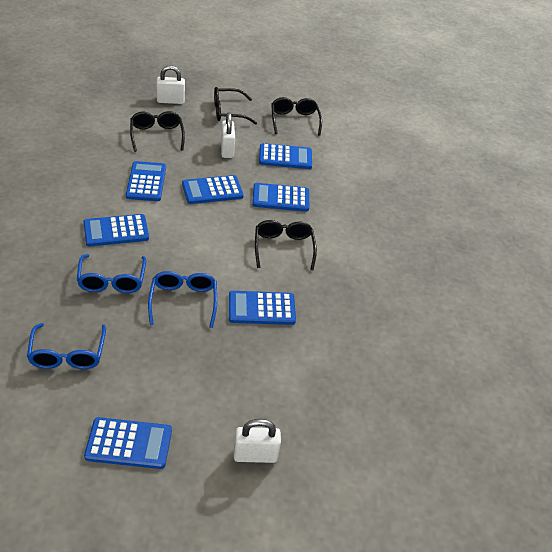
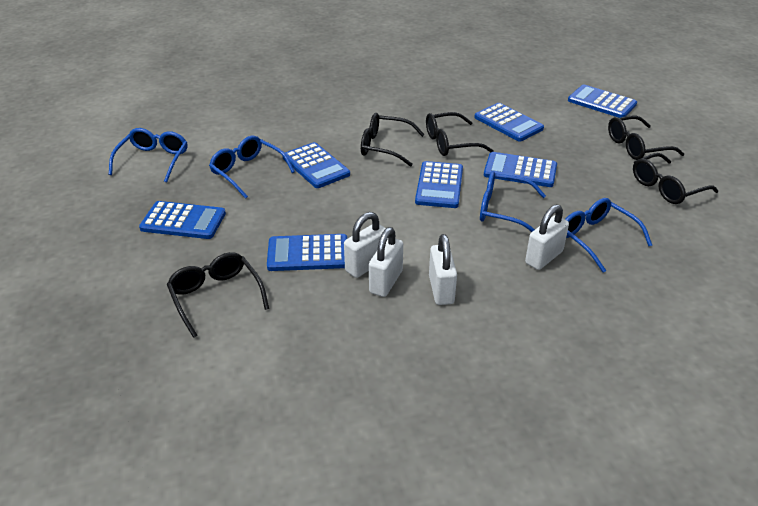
black glasses: [130,111,185,152] [214,87,257,125] [255,220,317,270] [271,97,322,136] = 4 -> [167,252,269,338] [361,113,425,167] [426,112,494,156] [608,116,684,160] [633,153,718,204] = 5
blue glasses: [27,323,106,369] [77,254,146,293] [148,271,217,328] = 3 -> [109,128,187,182] [209,136,295,199] [480,171,546,232] [565,198,652,273] = 4
white padlock: [156,65,185,104] [221,112,235,158] [234,419,281,463] = 3 -> [344,212,386,278] [369,227,403,297] [429,234,457,305] [525,204,569,270] = 4

